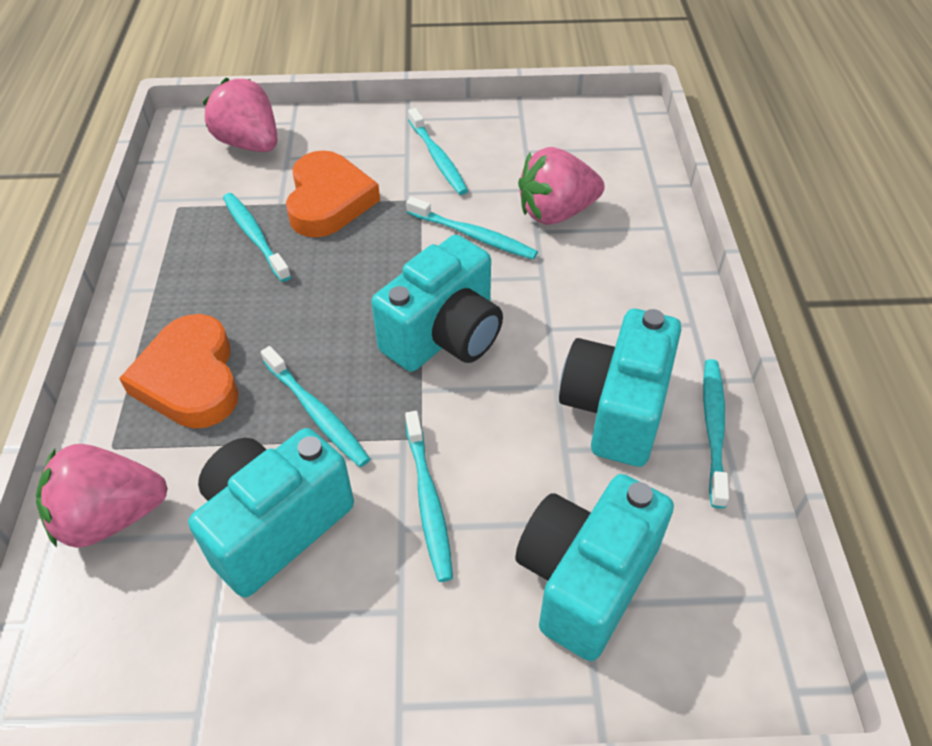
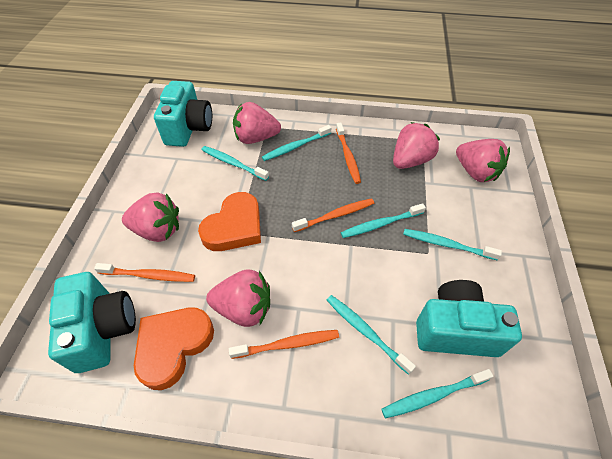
orange toothbrush: none = 0 -> [94,263,195,282] [229,330,339,359] [292,198,374,232] [336,123,361,184] = 4
pink strawberry: [36,444,168,548] [203,78,277,152] [518,147,605,225] = 3 -> [122,192,179,242] [206,270,270,327] [233,102,281,144] [393,122,440,169] [456,139,510,182] = 5
turquoise camera: [188,428,354,597] [371,235,503,372] [515,474,674,661] [559,309,682,467] = 4 -> [48,272,136,373] [154,81,212,147] [416,280,522,357] = 3

